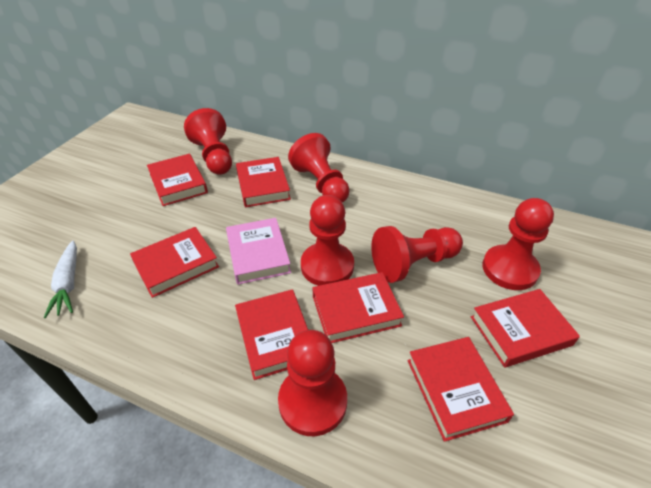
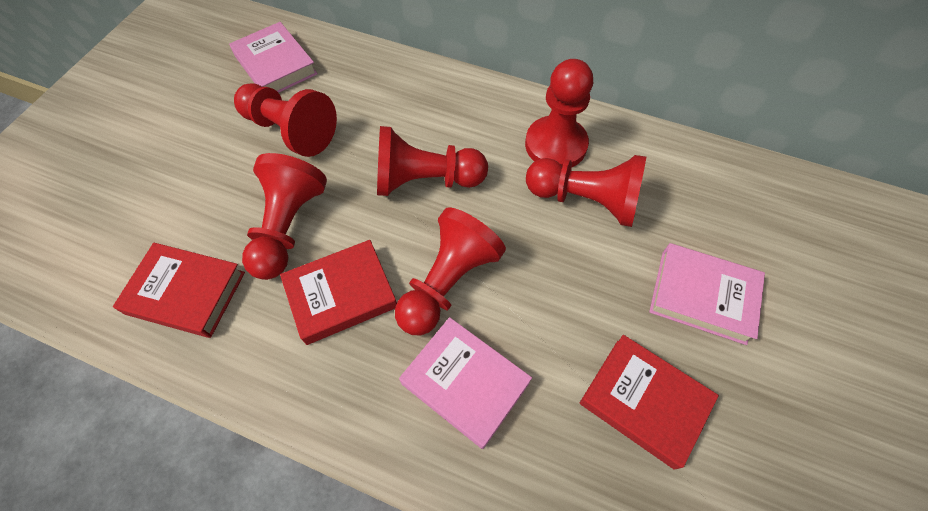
pink book: [226,218,291,285] = 1 -> [229,22,318,93] [399,317,532,449] [649,243,765,345] = 3
red book: [130,227,219,298] [147,154,208,206] [235,289,308,380] [236,157,291,207] [313,272,404,343] [408,337,514,442] [471,289,580,368] = 7 -> [113,243,245,338] [280,240,397,345] [580,335,719,470] = 3
white carrot: [44,241,77,318] = 1 -> none = 0

